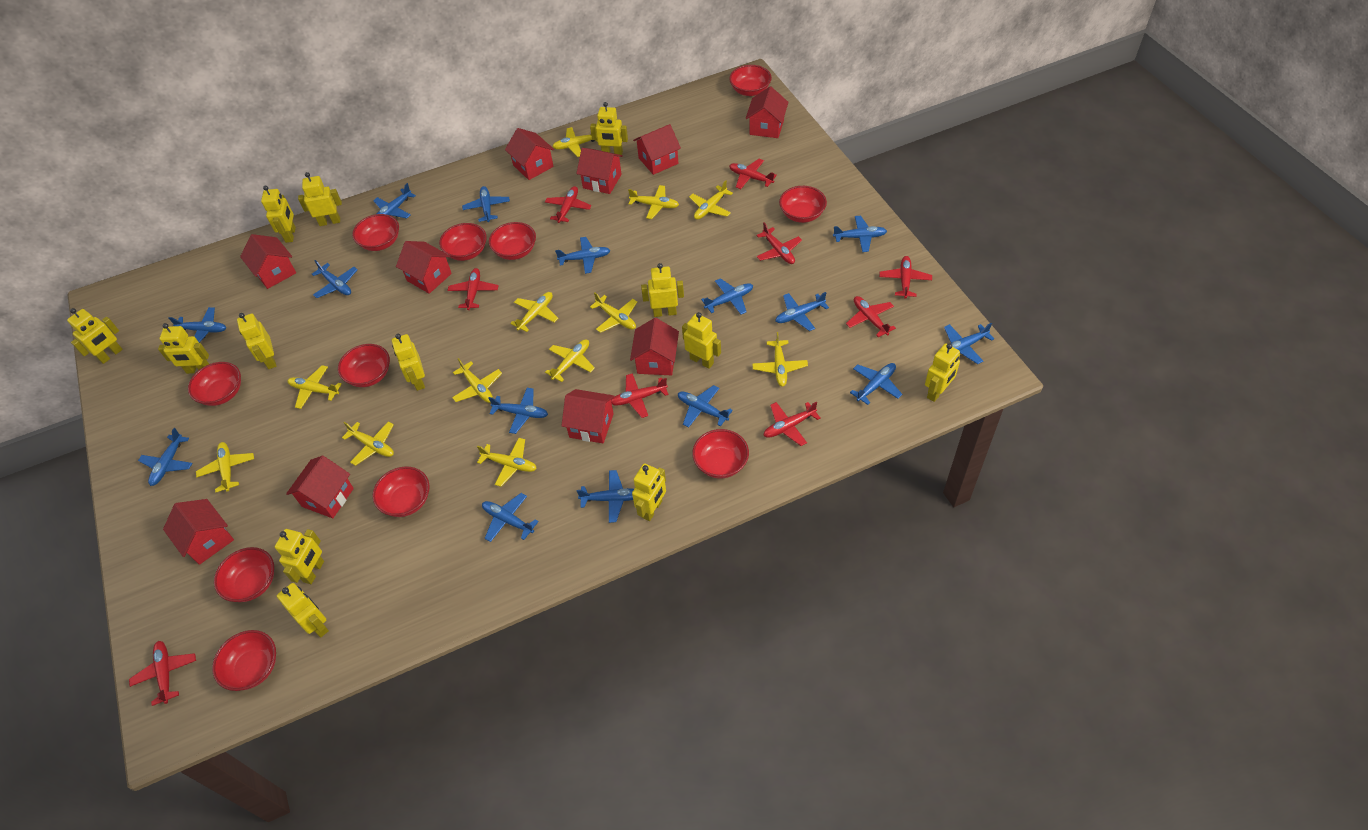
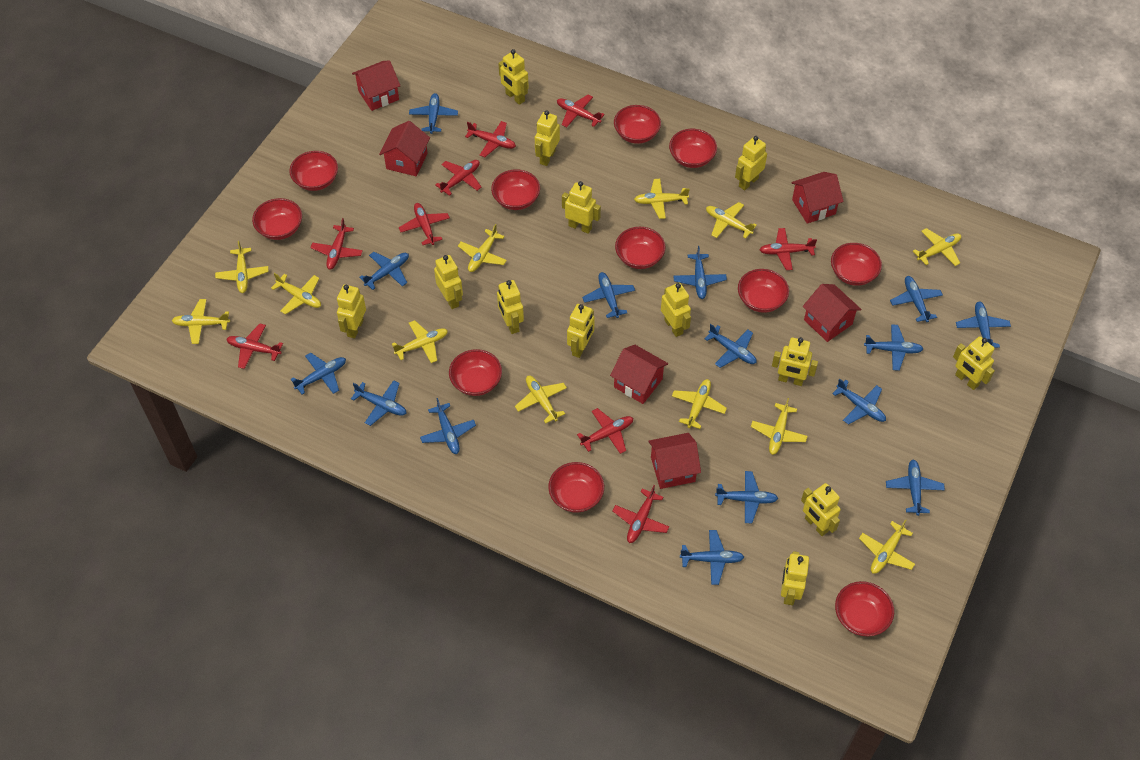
red house: [163,499,234,565] [240,234,296,289] [286,455,354,518] [396,241,452,294] [505,128,554,180] [561,389,614,443] [576,148,623,194] [630,318,679,375] [633,124,681,175] [745,86,789,138] = 10 -> [352,60,400,111] [379,121,430,176] [610,345,668,404] [648,433,701,489] [791,172,844,224] [803,284,862,342] = 6

